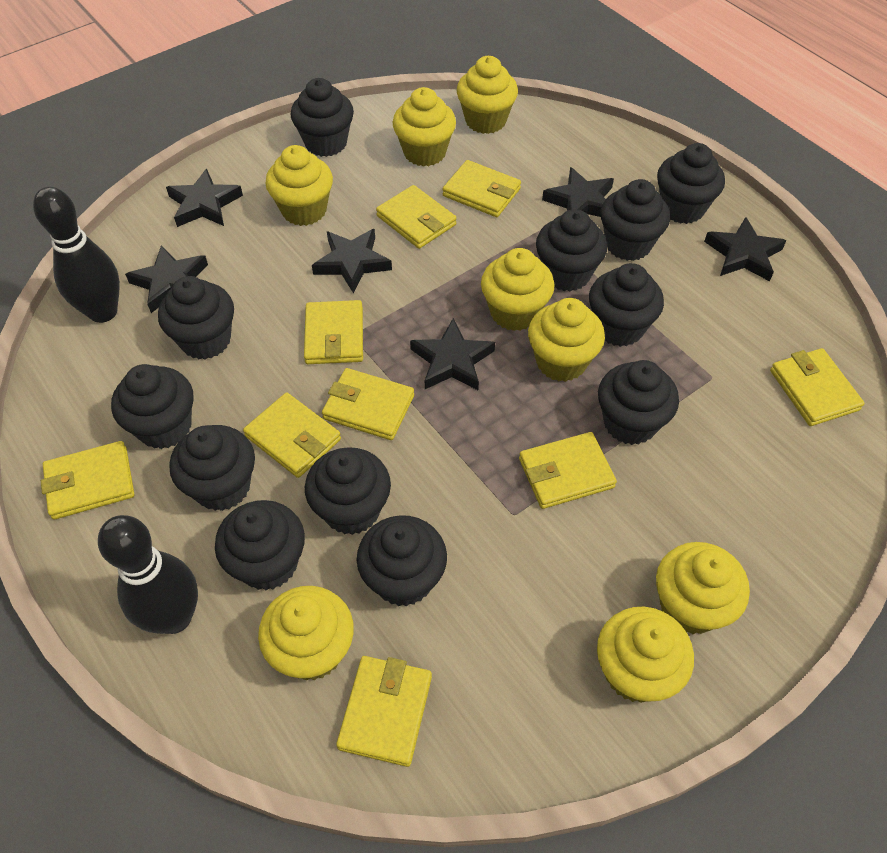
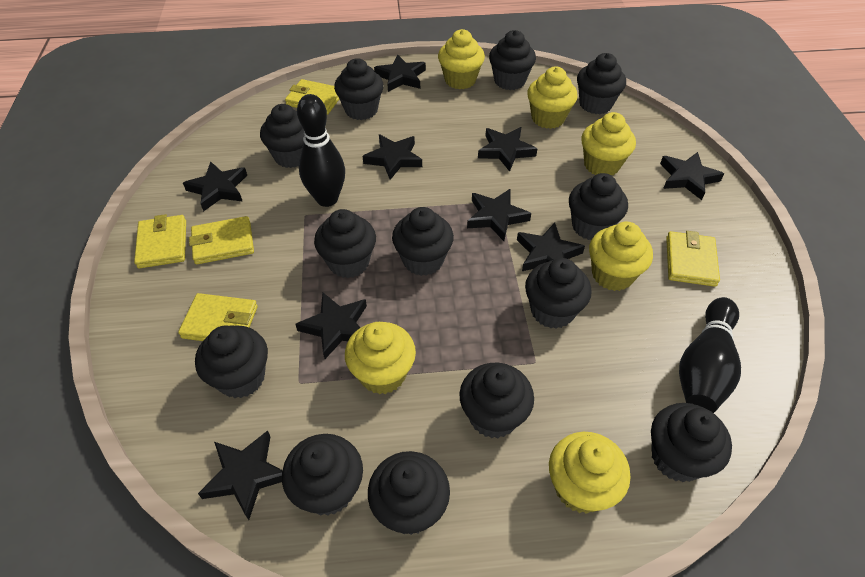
black cupcake: [111,364,193,449] [158,276,234,360] [169,425,255,511] [215,500,305,590] [291,78,354,157] [305,447,391,535] [357,515,447,607] [536,209,607,291] [589,263,664,347] [598,360,679,445] [600,179,670,261] [657,143,725,224] = 12 -> [195,325,268,398] [260,104,304,168] [282,434,363,516] [314,209,376,278] [334,58,384,120] [368,451,450,535] [392,207,454,276] [460,363,534,438] [489,30,536,90] [525,258,592,329] [569,173,628,240] [577,53,626,114] [651,403,732,482] = 13
black star: [125,245,208,313] [166,168,243,227] [312,229,392,294] [410,318,495,390] [542,167,614,217] [704,217,787,281] = 6 -> [183,162,247,212] [198,431,283,520] [295,293,367,359] [362,134,422,180] [374,55,426,92] [467,189,531,241] [478,127,537,172] [517,223,585,271] [660,152,724,200] = 9
yellow cupcake: [258,586,354,681] [265,145,333,226] [392,87,456,167] [456,56,518,134] [481,248,555,331] [528,298,605,382] [597,607,694,703] [656,542,750,634] = 8 -> [345,322,416,394] [438,29,485,89] [527,67,578,129] [549,432,631,514] [581,112,636,175] [589,222,653,291] = 6
yellow wallet: [41,441,134,520] [243,393,341,478] [304,300,363,364] [322,368,414,440] [336,656,432,767] [376,185,457,249] [442,160,521,217] [519,432,617,509] [770,348,864,426] = 9 -> [134,214,186,268] [178,293,258,341] [189,216,254,264] [285,79,339,115] [666,231,720,287] = 5

